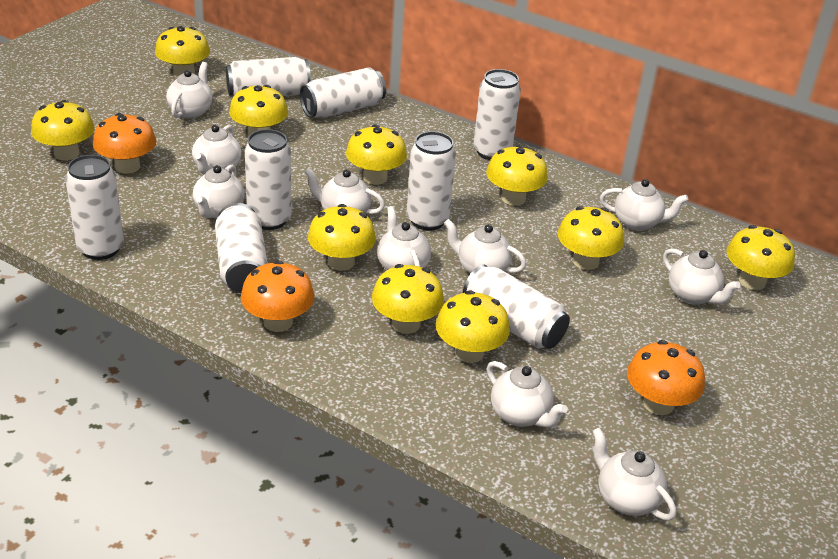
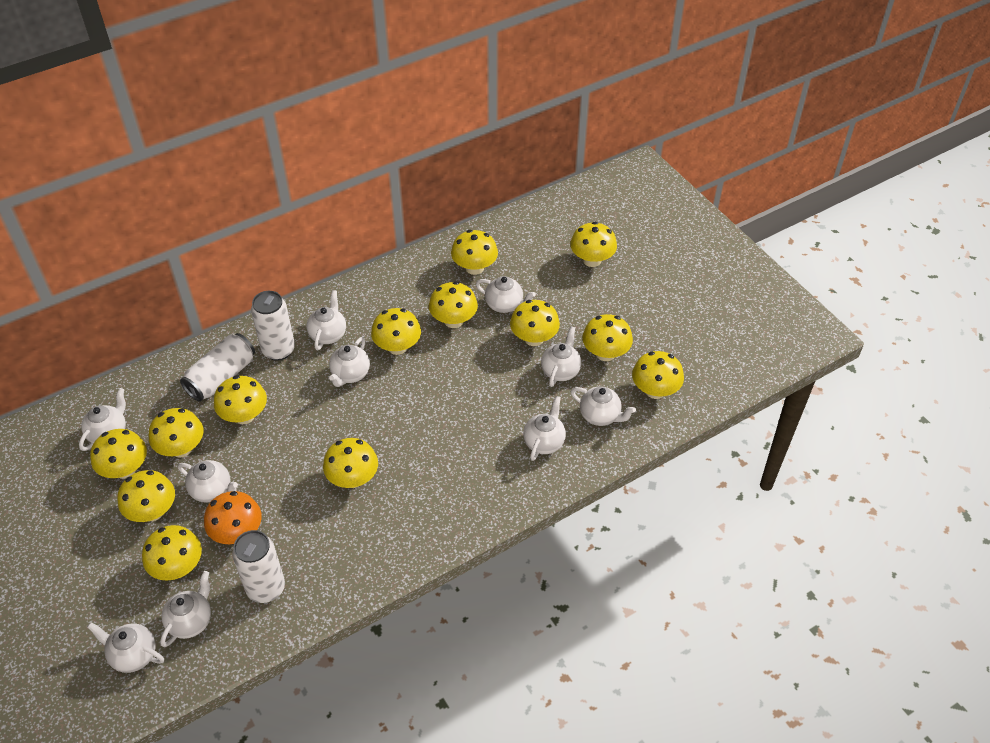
orange mushroom: [93,113,157,174] [241,260,314,332] [627,340,705,415] = 3 -> [204,491,262,544] = 1
white can: [65,155,124,260] [215,203,268,293] [226,57,311,96] [245,129,292,230] [300,68,386,118] [406,131,456,231] [463,265,570,349] [473,69,521,160] = 8 -> [180,333,255,402] [232,530,285,603] [251,291,295,361] = 3
yellow mushroom: [31,100,95,161] [155,26,210,78] [229,85,288,137] [308,204,376,271] [346,124,407,185] [372,264,444,334] [436,290,510,363] [486,145,548,206] [558,206,624,270] [726,225,795,290] = 10 -> [90,429,147,479] [118,470,175,522] [142,525,202,581] [149,408,203,458] [214,375,267,424] [323,438,378,488] [371,308,421,355] [429,281,478,328] [451,230,498,275] [510,300,560,346] [570,222,617,267] [582,314,633,361] [632,351,684,399] = 13

